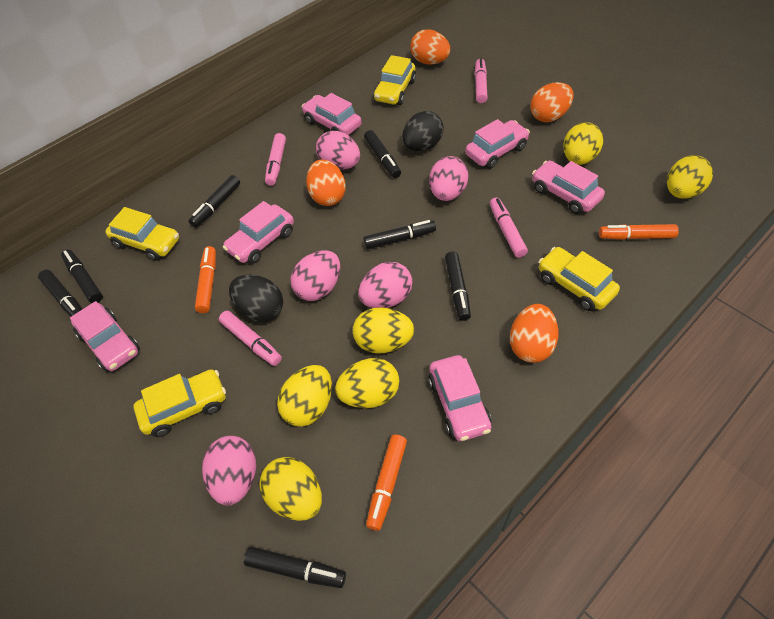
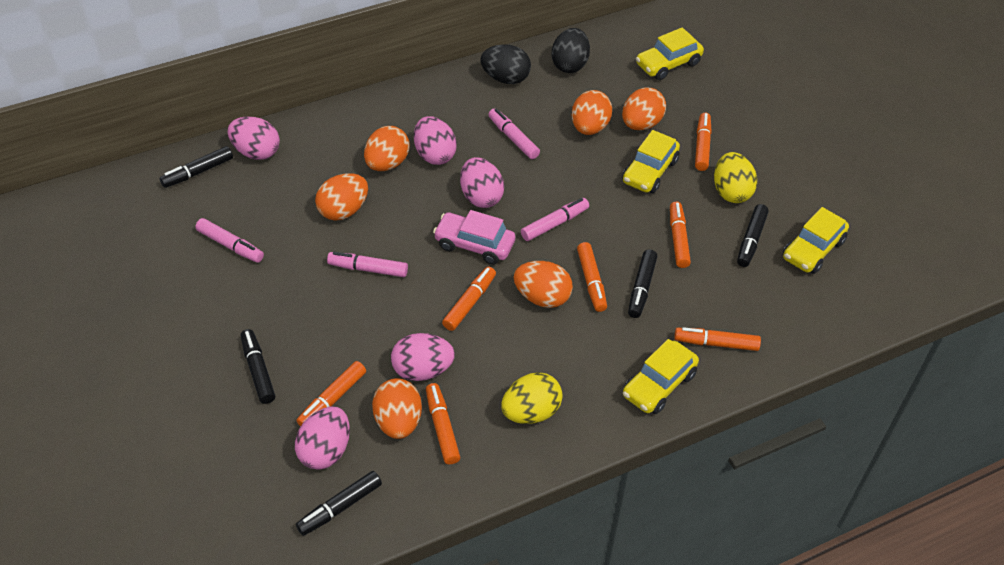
black marker: [38,270,82,317] [61,249,103,303] [189,175,240,228] [244,547,346,588] [363,220,436,250] [364,130,401,178] [445,252,471,321] = 7 -> [159,146,233,188] [241,329,275,404] [296,471,382,536] [628,249,657,318] [737,204,769,267] = 5
orange egg: [306,159,346,206] [410,29,450,64] [510,304,559,363] [530,82,574,122] = 4 -> [315,173,368,221] [364,126,409,171] [372,378,422,439] [514,261,573,308] [572,90,612,135] [622,87,666,130] = 6
orange marker: [195,246,216,313] [366,435,407,531] [599,224,679,240] = 3 -> [296,361,366,427] [426,383,460,464] [442,267,496,331] [577,242,607,312] [670,201,691,268] [674,327,761,351] [695,113,712,171] = 7
pink car: [70,301,140,372] [223,201,294,264] [302,93,362,135] [428,355,492,441] [465,119,530,169] [532,160,605,214] = 6 -> [433,210,515,265] = 1
yellow egg: [259,457,322,521] [277,365,332,427] [335,358,399,408] [353,307,414,354] [563,122,603,165] [667,155,713,199] = 6 -> [501,372,563,424] [714,152,757,203] = 2

